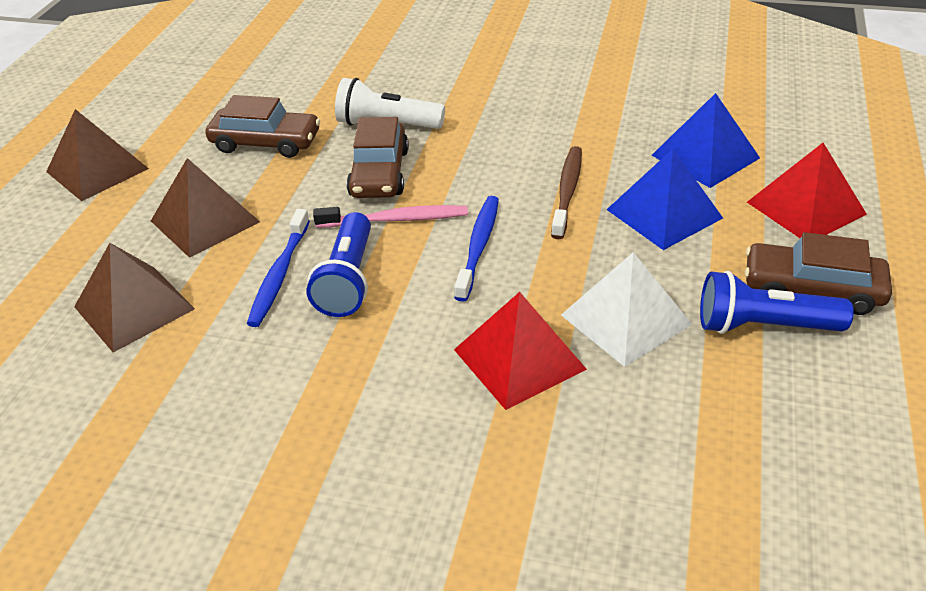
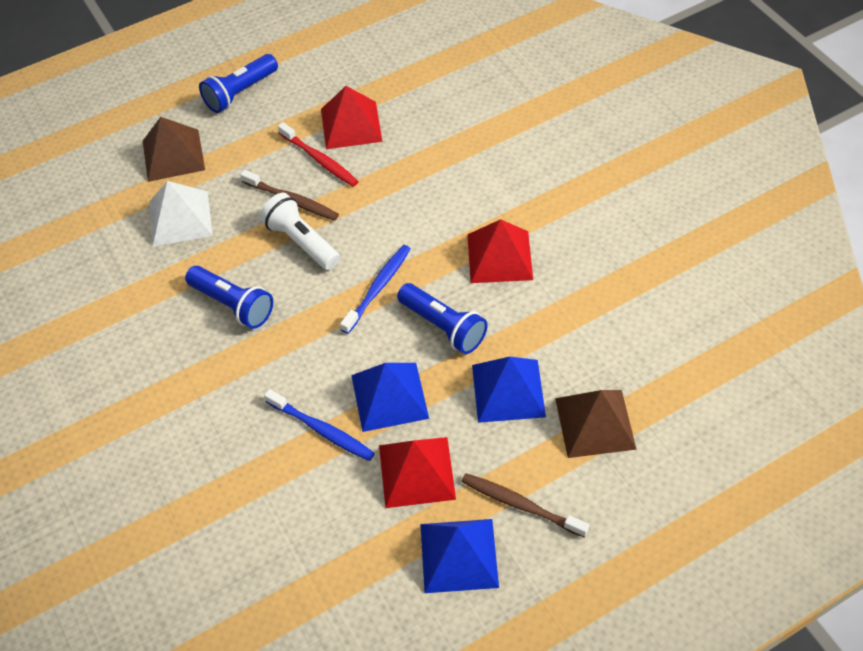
blue flashlight: [307,212,371,317] [700,271,854,334] = 2 -> [185,266,273,329] [199,54,278,113] [397,283,488,354] = 3
blue pyramid: [606,149,723,250] [652,93,760,188] = 2 -> [351,363,429,432] [420,519,499,593] [472,357,546,423] = 3
brown car: [205,95,320,158] [347,117,409,198] [745,232,892,315] = 3 -> none = 0
brown pyramid: [46,109,149,201] [74,243,195,353] [151,158,260,258] = 3 -> [143,117,205,182] [555,390,637,458] = 2
brown toothbrush: [551,146,582,239] = 1 -> [240,170,339,221] [461,473,589,537] = 2
pink toothbrush: [313,205,468,228] = 1 -> none = 0
red pyramid: [454,292,587,410] [747,143,867,238] = 2 -> [321,86,383,149] [379,437,456,508] [467,219,533,283] = 3
red toothbrush: none = 0 -> [278,122,359,187] = 1

